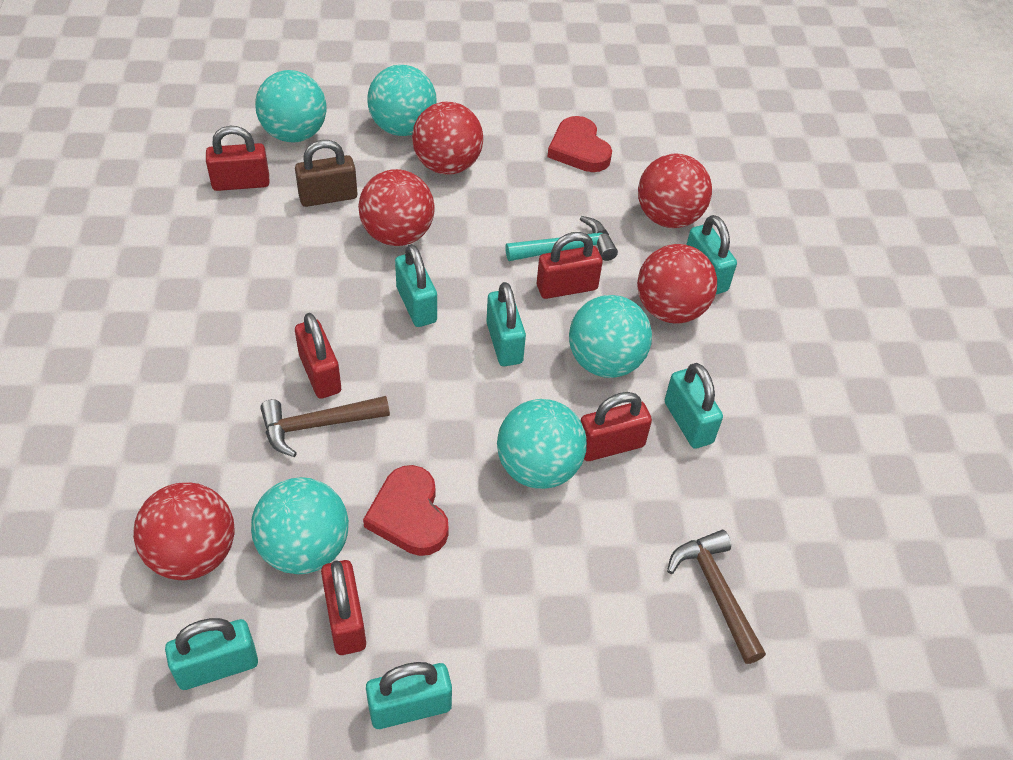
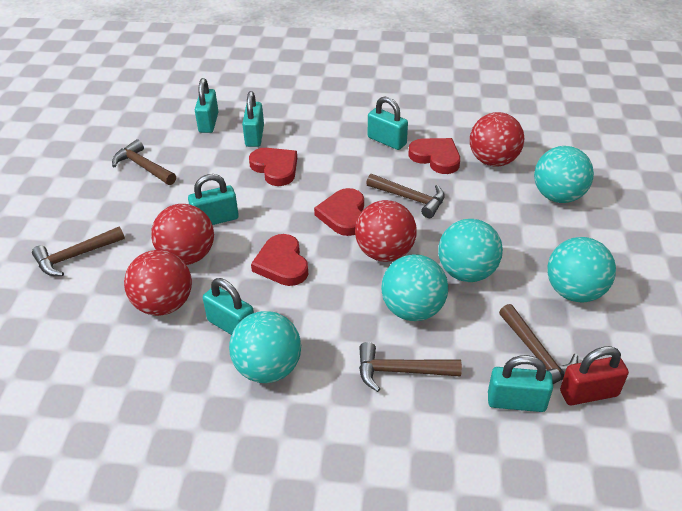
brown hammer: [260,396,390,457] [667,530,766,664] = 2 -> [32,226,125,276] [112,139,176,185] [359,342,462,392] [366,174,445,218] [499,304,578,384] = 5
brown padlock: [295,140,357,207] = 1 -> none = 0
red ball: [133,482,235,580] [358,169,435,246] [412,102,483,175] [637,244,717,323] [638,154,712,228] = 5 -> [124,250,192,316] [151,204,214,265] [355,200,417,262] [470,112,524,167] = 4
red heart: [363,465,449,556] [548,116,612,172] = 2 -> [249,148,297,186] [251,234,308,286] [314,188,364,236] [408,138,460,174] = 4
red padlock: [206,126,270,191] [295,313,341,399] [321,560,366,655] [537,232,603,299] [581,392,652,461] = 5 -> [560,346,629,405] = 1
turquoise hammer: [505,216,618,261] = 1 -> none = 0

